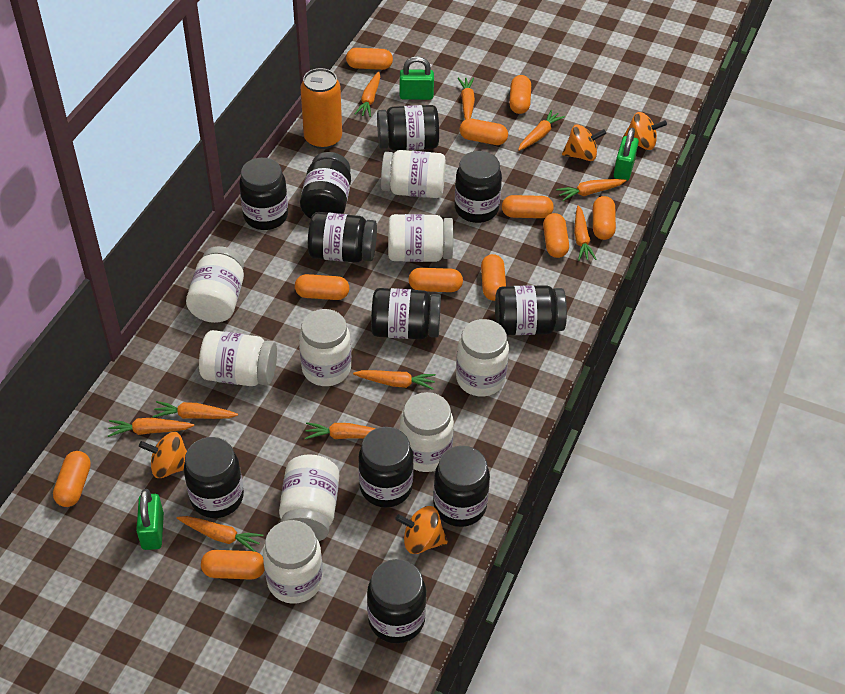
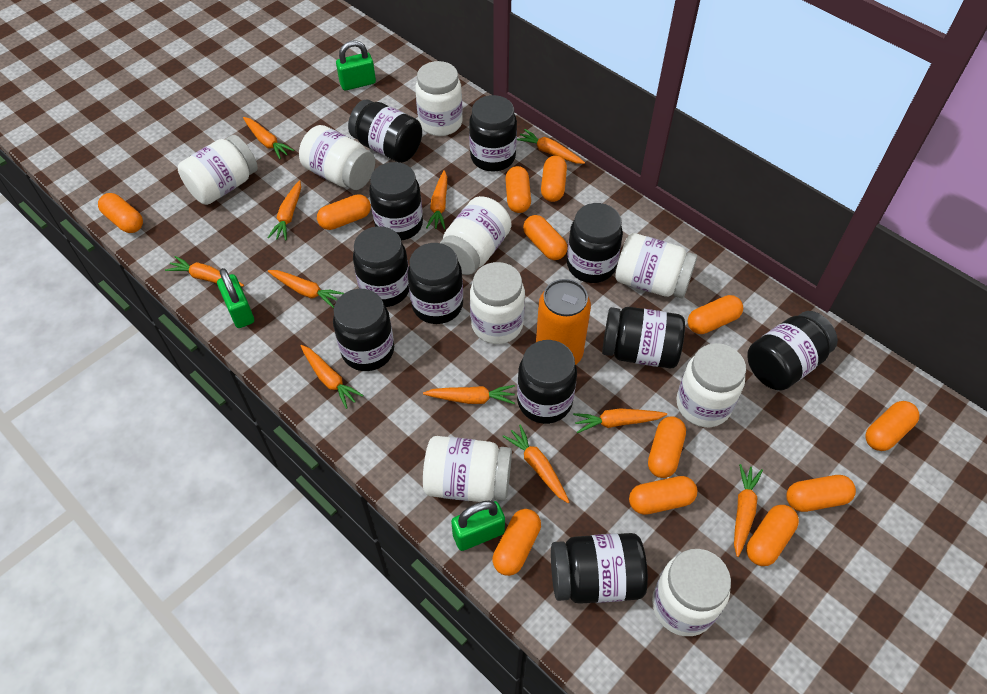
orange capsule: [53,451,91,507] [201,550,265,580] [295,274,349,300] [346,48,393,70] [409,268,463,292] [460,118,508,145] [481,254,506,301] [502,195,554,218] [509,75,531,114] [543,213,569,258] [593,196,616,240] = 11 -> [98,193,143,233] [317,194,371,230] [493,509,541,576] [505,166,531,213] [523,215,567,260] [541,156,567,202] [629,476,697,515] [648,416,686,478] [688,295,743,334] [746,505,799,566] [787,475,856,512] [865,401,920,451] = 12
orange carrot: [108,418,194,437] [153,401,238,419] [177,516,263,552] [305,422,376,439] [353,370,436,390] [355,71,380,117] [458,78,475,120] [518,110,565,151] [556,179,627,201] [574,206,597,261] = 10 -> [165,256,244,287] [243,117,294,159] [268,180,301,241] [268,270,344,308] [301,345,364,409] [423,385,515,404] [426,170,447,229] [502,424,569,503] [517,129,585,164] [573,409,667,433] [734,464,763,557] = 11
orange spinning top: [139,432,187,478] [395,506,448,554] [562,124,606,161] [622,112,667,150] = 4 -> none = 0

